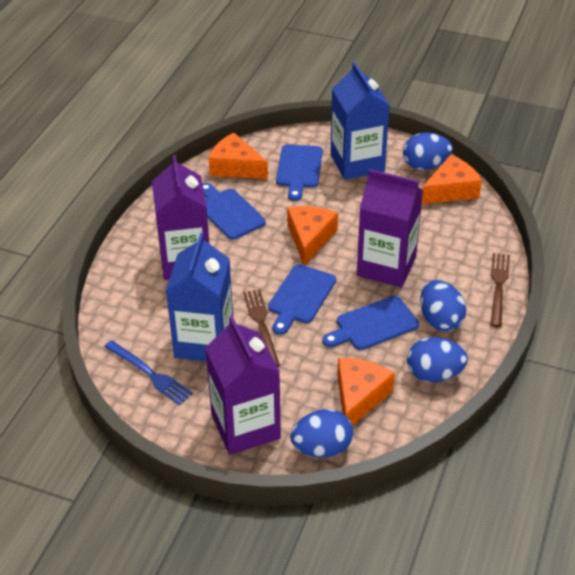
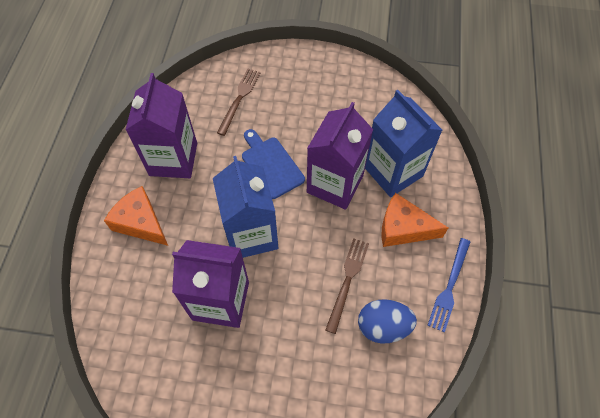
blue cutting board: [202,183,266,240] [268,264,336,335] [276,144,323,201] [323,296,419,350] = 4 -> [242,129,305,199] = 1
blue egg: [290,409,353,458] [403,133,453,170] [407,337,468,382] [420,280,466,331] = 4 -> [358,299,417,343] = 1
orange cheese: [208,133,268,179] [287,206,338,266] [337,358,395,426] [422,155,482,204] = 4 -> [104,186,168,246] [382,193,448,247] = 2

